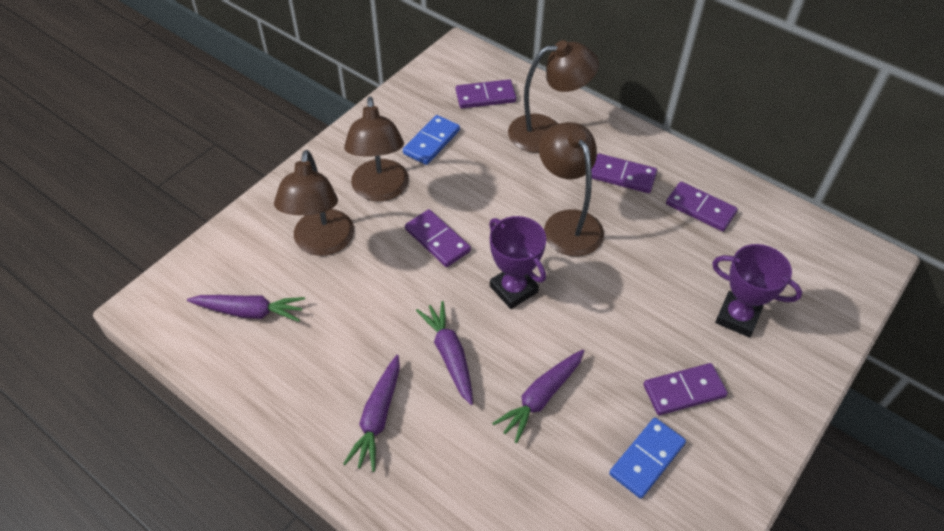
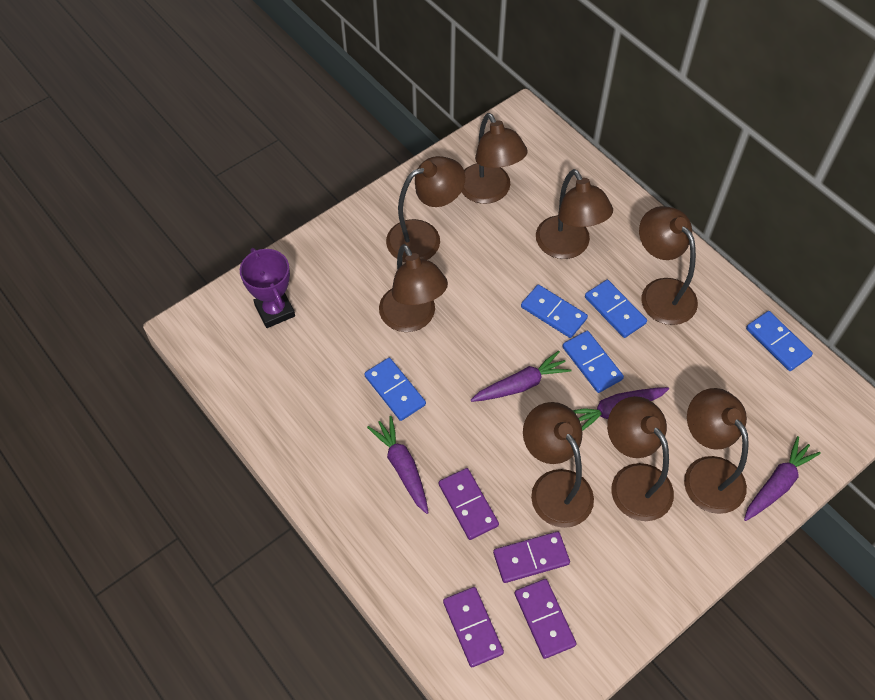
blue domino: [403,115,460,165] [609,418,686,499] = 2 -> [364,358,426,421] [521,285,588,338] [562,331,624,393] [585,280,647,338] [746,311,813,371] = 5
brown lamp: [274,150,354,256] [344,97,409,201] [508,40,599,153] [539,122,604,256] = 4 -> [379,244,448,332] [386,156,465,262] [462,113,528,204] [523,402,594,528] [536,169,613,259] [607,396,674,521] [639,206,698,325] [684,388,749,514] = 8
purple domino: [405,209,471,267] [456,79,516,108] [592,154,657,193] [644,363,728,415] [666,181,738,231] = 5 -> [439,468,499,540] [443,587,504,667] [493,531,570,583] [515,579,576,659] = 4
purple trophy: [489,216,546,309] [712,244,802,337] = 2 -> [240,248,295,328] = 1

